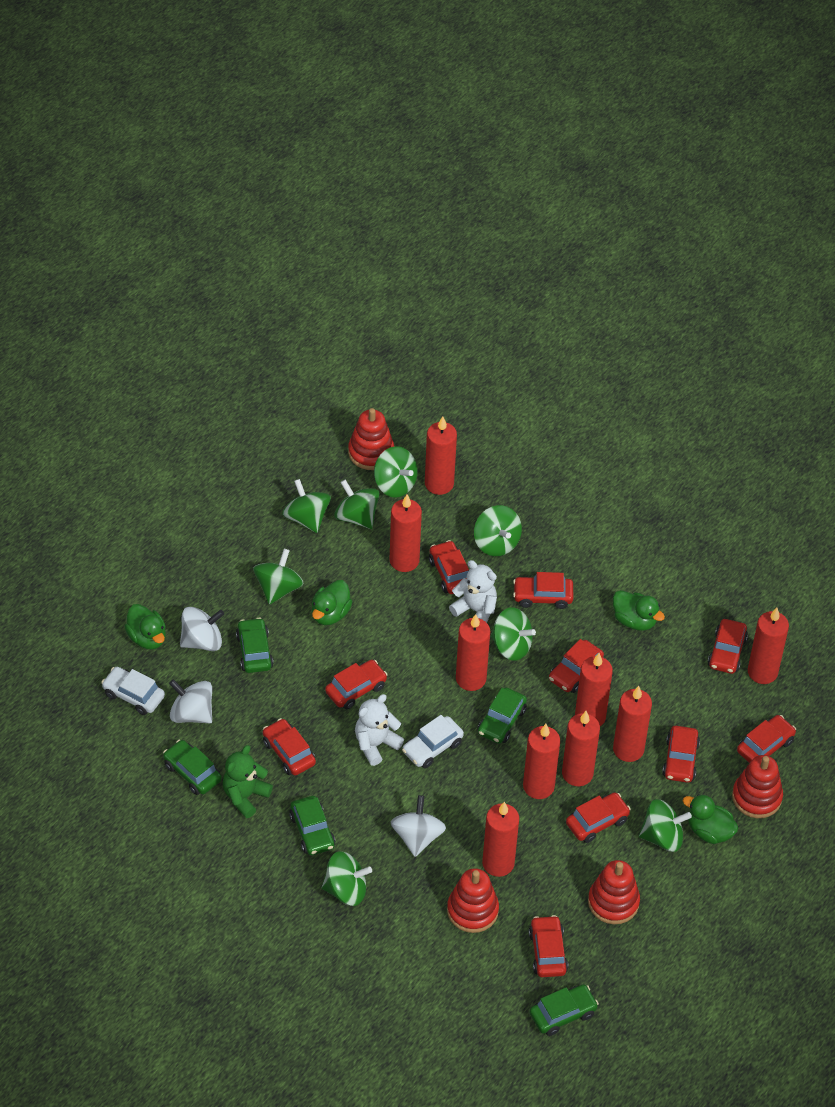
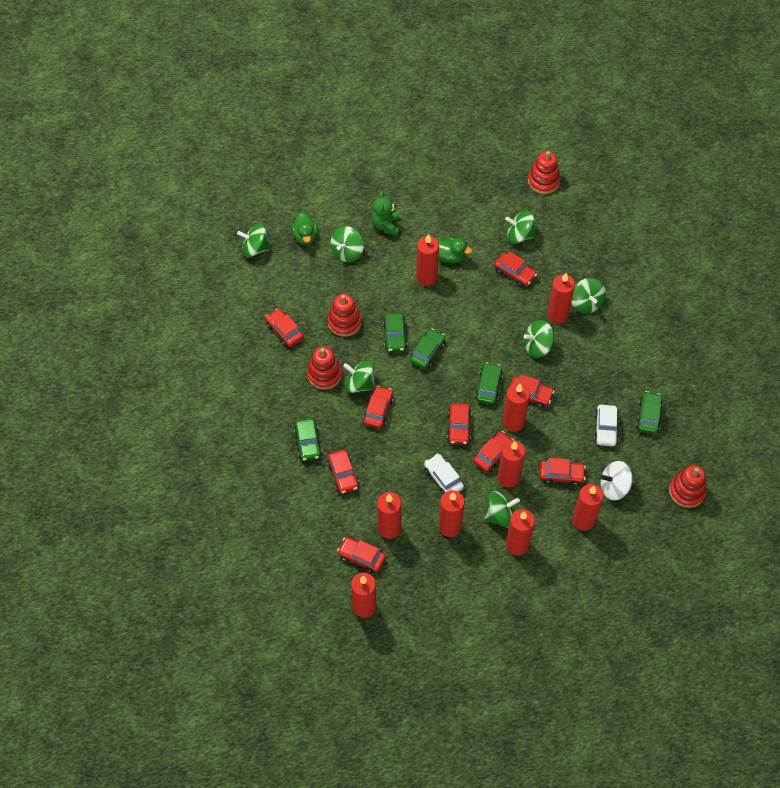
green duck: [124,604,166,649] [312,580,353,625] [613,590,665,631] [683,794,739,844] = 4 -> [291,212,318,245] [436,237,472,263] = 2
green spinning top: [253,549,304,605] [282,479,331,533] [321,851,372,906] [334,479,379,529] [374,446,418,497] [474,505,522,556] [491,607,536,661] [639,799,692,852] = 8 -> [237,224,271,258] [331,226,364,262] [343,361,375,393] [484,491,520,528] [505,211,536,244] [524,320,554,358] [571,278,606,314] = 7
red car: [263,718,316,775] [325,660,388,709] [429,540,469,594] [513,572,573,609] [529,915,568,977] [549,639,604,693] [566,792,631,843] [662,726,700,783] [708,619,748,674] [737,715,796,763] = 10 -> [266,308,304,347] [327,450,359,494] [337,537,386,574] [363,385,394,428] [447,403,472,444] [473,431,514,472] [494,252,537,287] [509,374,554,408] [540,458,586,486] = 9
white spinning top: [169,679,212,723] [180,607,224,651] [391,795,446,857] = 3 -> [600,461,633,500] = 1
white teddy bear: [355,694,404,766] [449,560,497,623] = 2 -> none = 0

